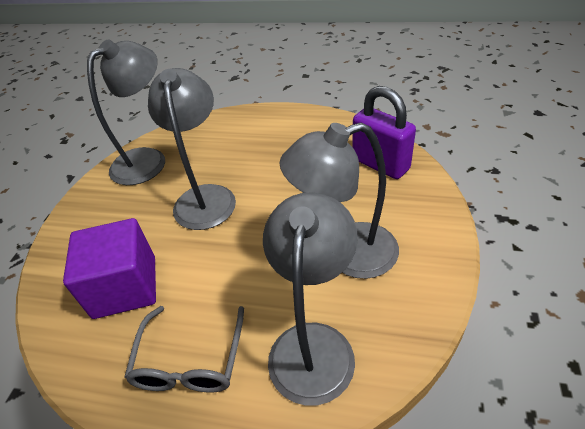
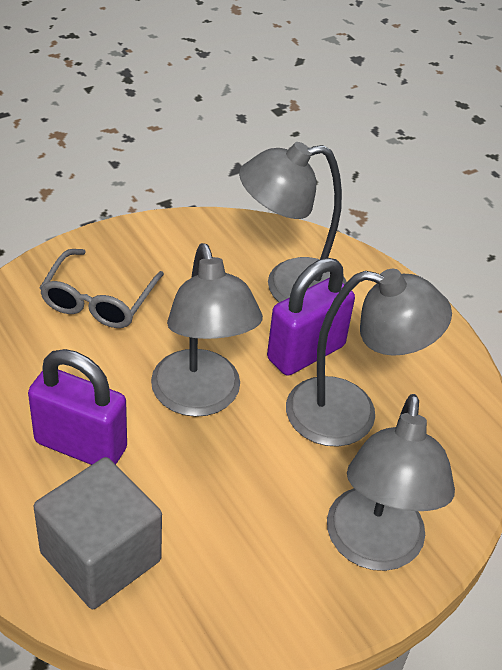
grey cube: none = 0 -> [34,457,162,609] = 1
purple cube: [63,218,156,319] = 1 -> none = 0
purple padlock: [352,86,416,179] = 1 -> [28,349,127,465] [267,258,355,376] = 2

